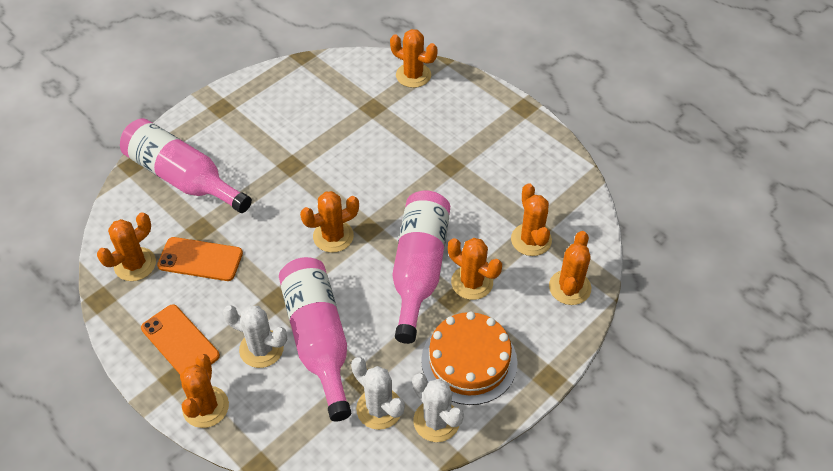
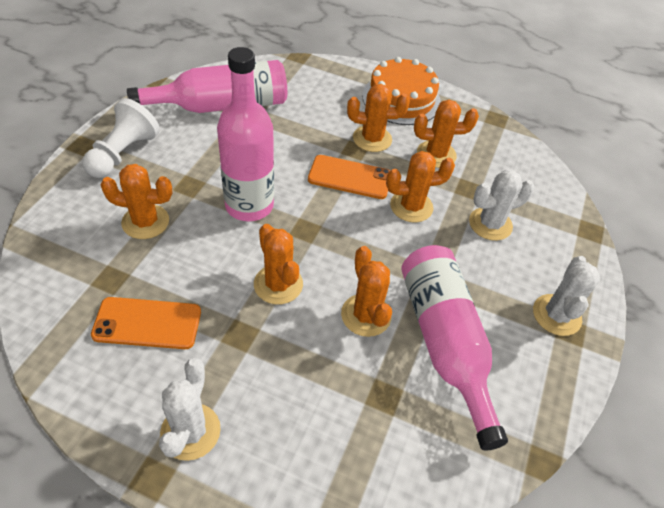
orange cactus: [97,212,156,281] [180,354,229,428] [300,191,359,253] [390,29,437,88] [448,238,502,300] [511,183,552,256] [549,231,591,305] = 7 -> [101,164,172,239] [254,224,303,304] [341,246,392,337] [347,84,410,152] [386,151,455,222] [414,100,479,168] = 6
white pawn: none = 0 -> [83,98,160,178] = 1

